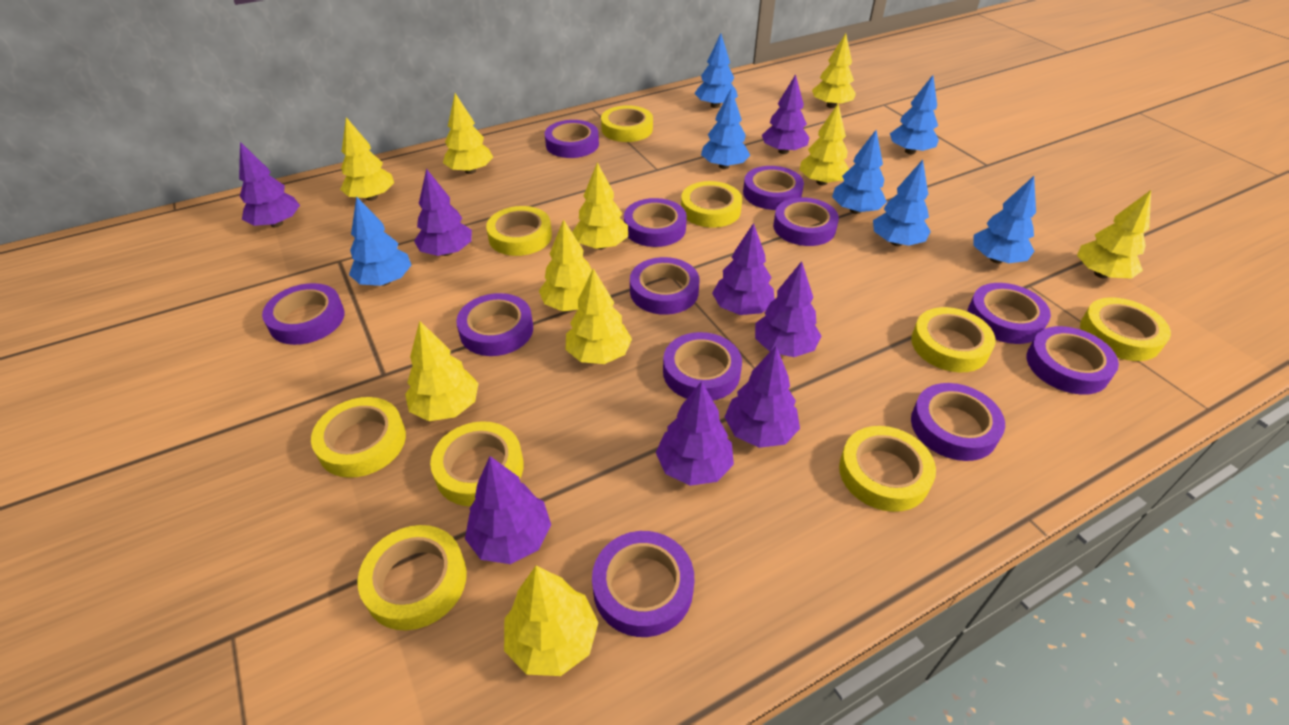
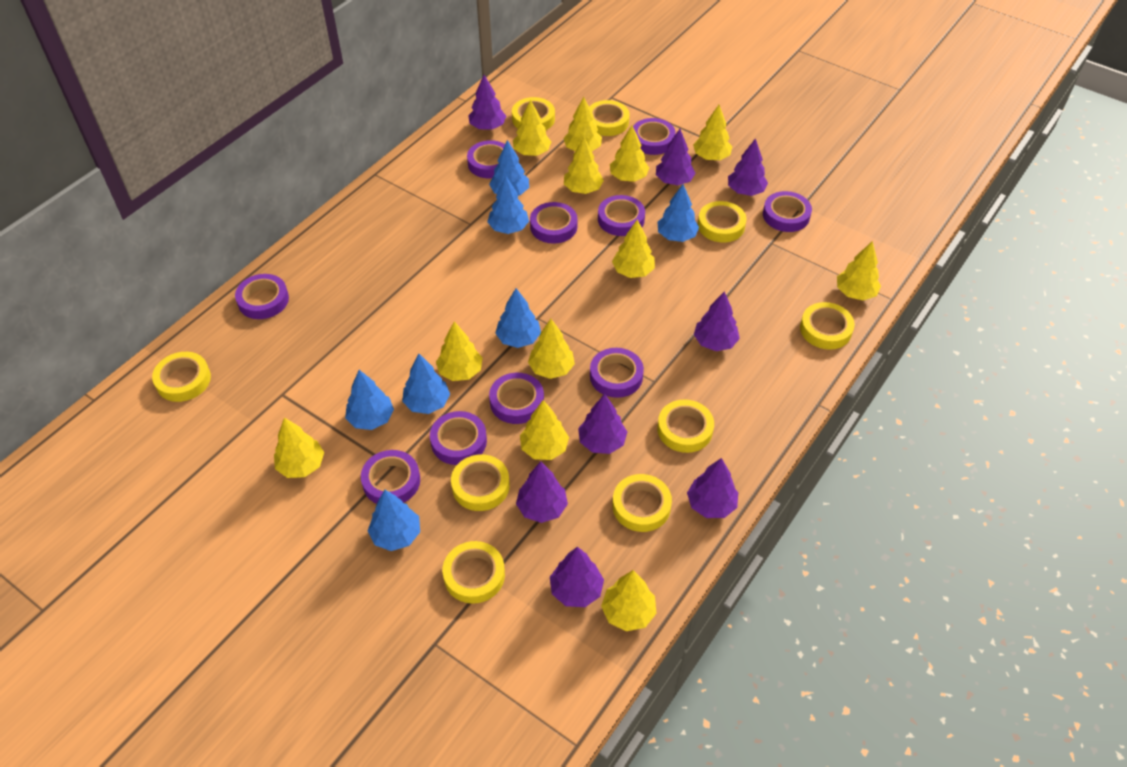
purple tape: [262,283,345,345] [456,293,533,356] [545,120,599,158] [592,531,694,637] [624,198,687,247] [630,257,699,315] [663,332,742,401] [743,166,804,210] [773,197,839,246] [911,383,1005,461] [968,283,1051,344] [1027,326,1119,395] = 12 -> [235,274,289,319] [361,450,420,504] [430,411,487,465] [467,140,505,178] [489,373,544,424] [530,202,578,244] [590,348,644,398] [598,195,645,236] [633,118,676,155] [763,191,812,232] = 10
yellow tree: [340,117,394,201] [405,321,479,421] [443,93,493,174] [504,566,598,676] [539,219,592,311] [566,268,632,364] [572,162,628,249] [799,104,849,185] [812,33,856,108] [1077,190,1151,279] = 10 -> [274,418,324,478] [436,321,483,381] [513,99,551,156] [520,400,569,460] [528,319,575,379] [563,97,602,151] [564,137,604,194] [601,570,657,631] [610,125,649,182] [612,220,655,278] [693,105,732,160] [837,241,881,300] = 12

